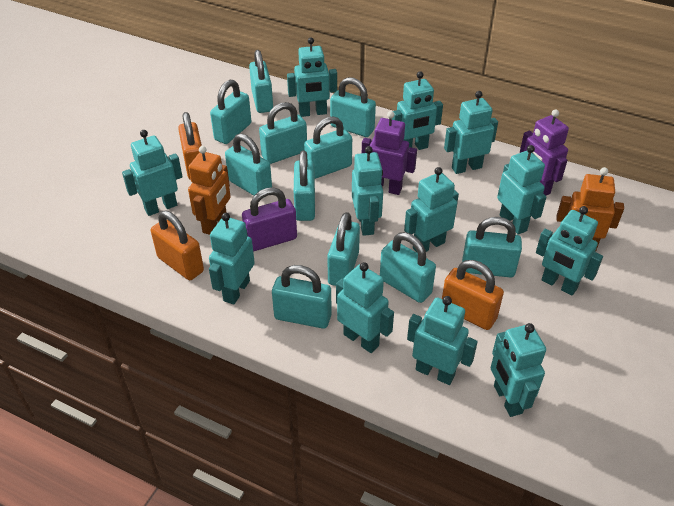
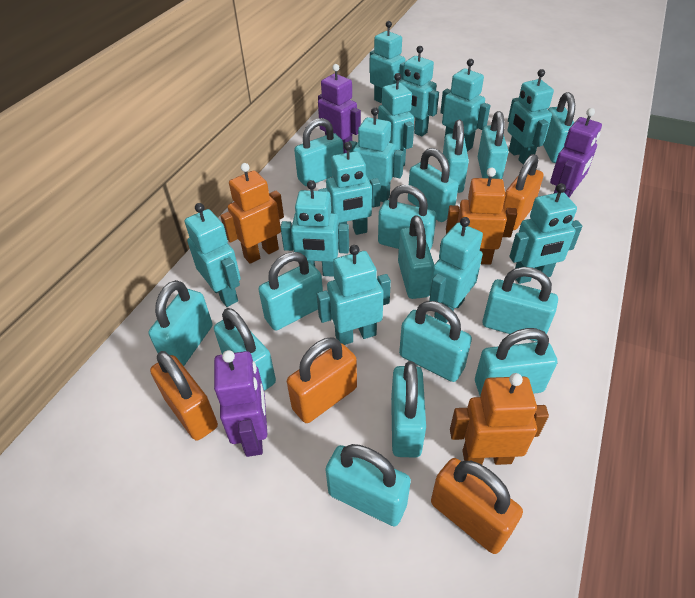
orange padlock: [151,211,204,280] [178,112,202,180] [442,260,504,330] = 3 -> [150,351,218,441] [287,337,357,423] [431,458,523,554] [504,154,544,230] = 4
orange robot: [188,146,231,235] [556,167,624,252] = 2 -> [220,163,284,264] [446,168,517,265] [450,373,549,465] = 3
purple padlock: [242,187,297,251] = 1 -> none = 0
purple robot: [362,111,417,195] [520,109,569,196] = 2 -> [214,350,267,457] [318,64,361,153] [550,108,602,197] = 3
turquoise padlock: [210,80,251,144] [225,134,272,199] [249,50,273,113] [259,102,307,164] [272,265,331,329] [294,150,315,221] [304,116,352,179] [327,212,360,286] [330,77,376,137] [380,232,436,303] [462,217,522,278] = 11 -> [148,280,213,366] [214,308,276,391] [258,252,323,331] [294,118,344,186] [325,444,411,526] [378,185,436,250] [391,361,426,458] [398,215,434,299] [399,301,472,382] [408,148,459,222] [443,120,469,193] [475,328,557,396] [478,111,508,179] [483,267,558,342] [543,92,575,163] = 15

